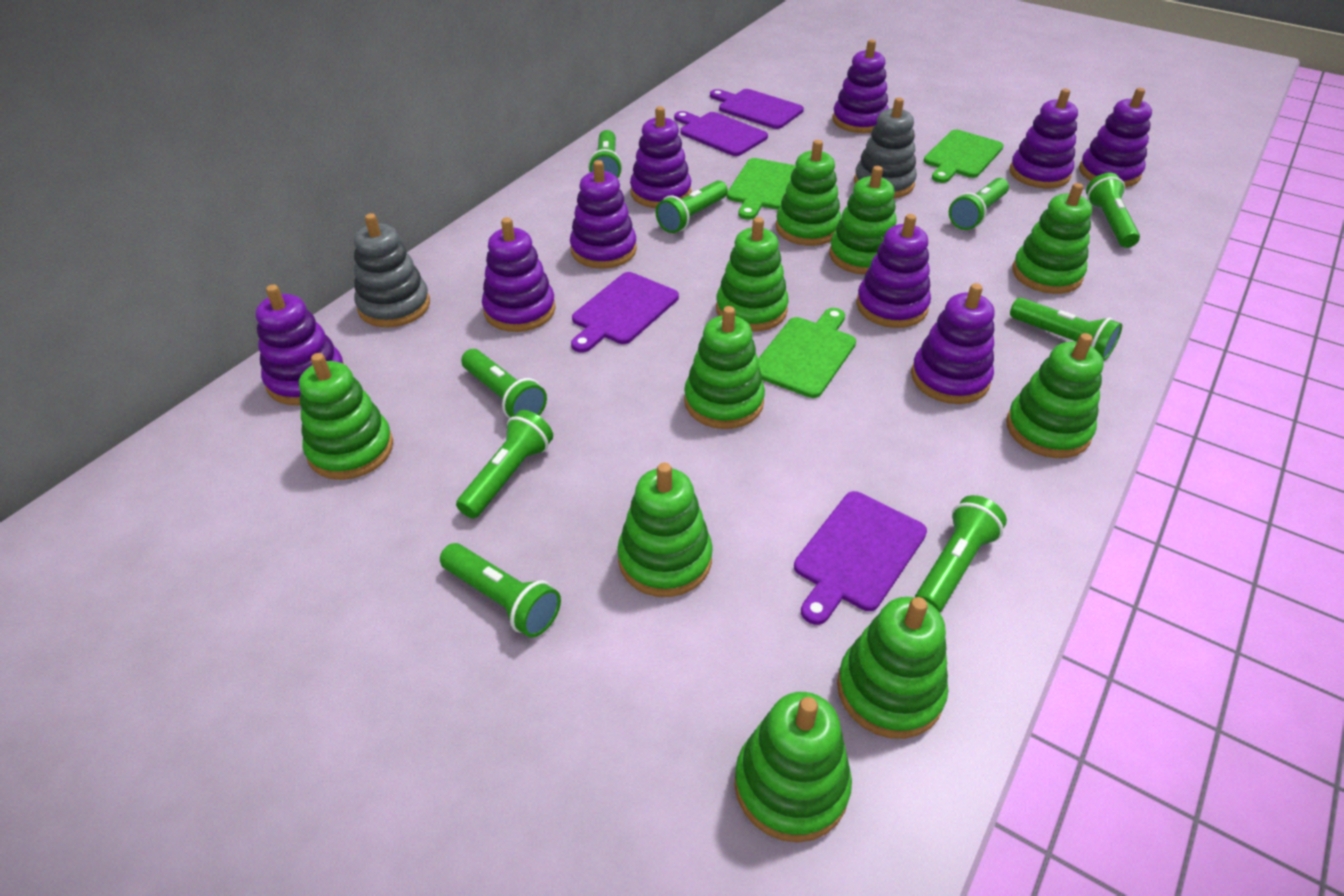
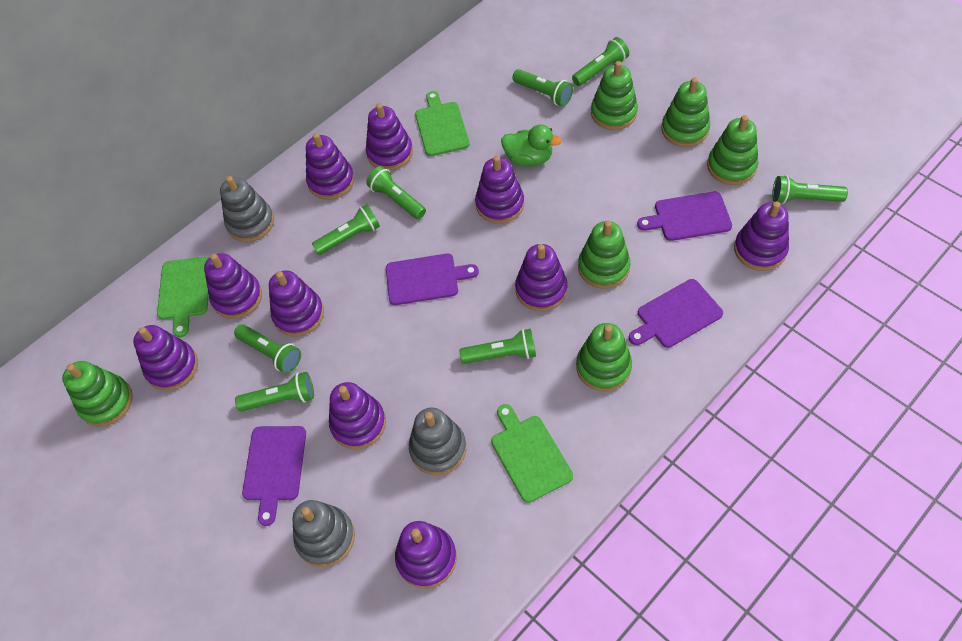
green duck: none = 0 -> [501,125,562,166] = 1
green flashlight: [440,543,561,638] [456,410,553,518] [461,349,547,418] [588,130,622,178] [656,180,728,233] [915,495,1007,613] [949,178,1009,230] [1010,298,1122,361] [1086,173,1140,248] = 9 -> [234,324,301,373] [235,372,314,411] [312,204,380,255] [366,166,426,219] [459,329,536,364] [513,69,573,106] [572,37,629,86] [772,175,848,204] = 8
green stacking toy: [299,353,393,480] [617,463,713,597] [684,306,765,429] [716,217,789,331] [734,692,852,842] [776,140,841,246] [829,166,897,275] [837,597,948,739] [1006,333,1104,458] [1012,183,1092,294] = 10 -> [62,361,133,426] [576,323,632,391] [578,221,630,289] [591,61,638,130] [661,77,710,147] [707,115,758,185] = 6
grey stacking toy: [354,213,430,327] [854,97,917,198] = 2 -> [220,176,274,242] [292,500,355,567] [409,407,466,475] = 3
purple stacking toy: [256,284,344,405] [482,217,556,332] [570,160,637,269] [630,106,691,208] [833,39,889,133] [856,214,931,328] [911,283,995,404] [1010,89,1078,188] [1079,88,1152,187] = 9 -> [133,325,198,391] [204,253,262,319] [269,270,324,337] [306,133,354,200] [329,382,386,449] [366,103,413,171] [395,521,457,589] [475,156,524,224] [515,244,568,311] [734,201,789,271] = 10

